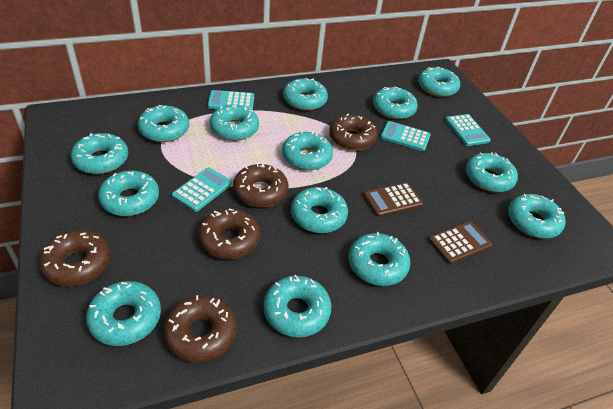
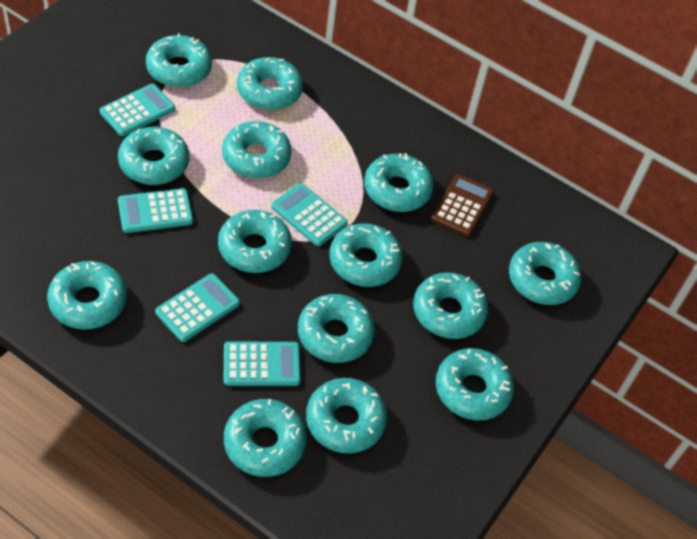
brown calculator: [363,182,423,217] [428,221,492,264] = 2 -> [432,174,494,237] = 1
brown donut: [39,230,111,286] [163,295,237,363] [198,209,260,259] [233,163,288,207] [329,114,378,151] = 5 -> none = 0
turquoise calculator: [172,167,232,212] [208,90,254,110] [380,121,431,151] [445,114,491,146] = 4 -> [99,84,175,136] [118,188,193,233] [155,273,240,342] [224,341,301,386] [271,183,348,246] = 5

